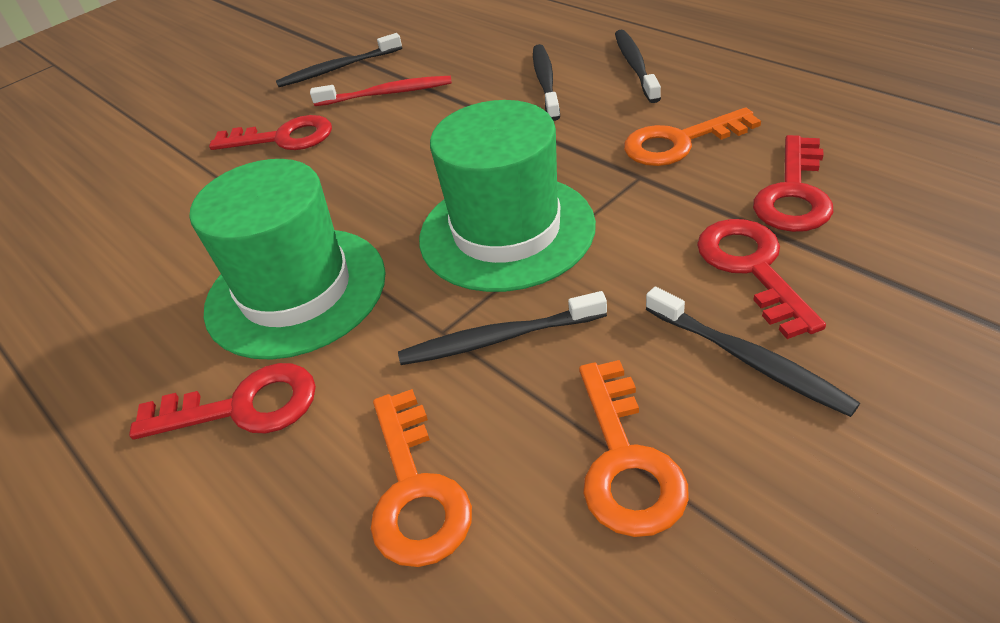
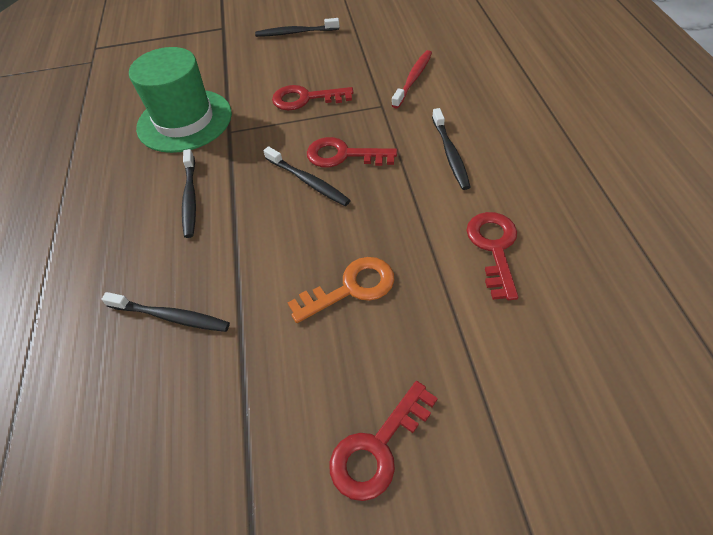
green hat: [190,159,386,360] [419,100,596,292] = 2 -> [129,47,232,153] = 1
orange key: [371,389,472,567] [579,360,689,537] [624,107,761,166] = 3 -> [288,257,394,323] = 1

